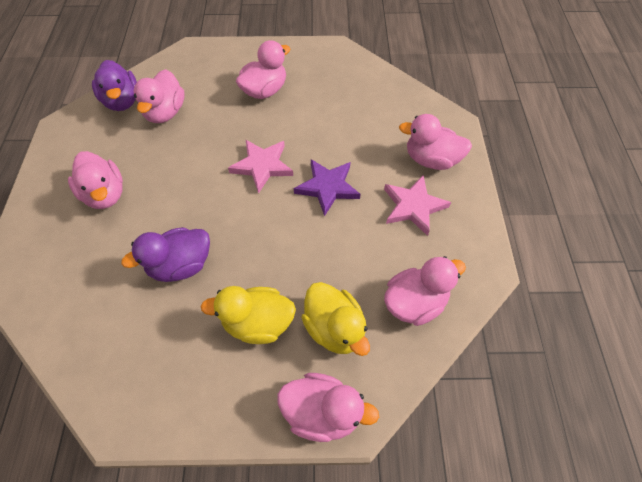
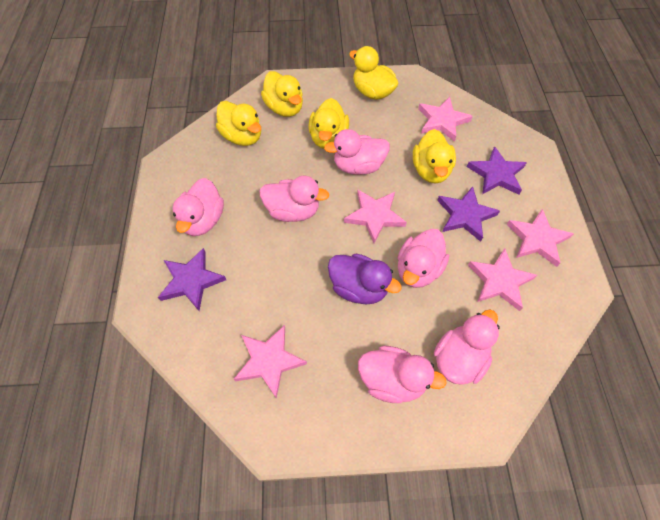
pink star: [228,139,293,193] [384,175,451,236] = 2 -> [234,325,307,399] [344,190,407,243] [418,97,473,142] [468,248,537,311] [507,209,573,267] = 5
purple duck: [92,60,137,111] [121,227,210,282] = 2 -> [328,254,402,304] = 1
purple star: [294,159,361,216] = 1 -> [158,248,226,311] [437,186,500,242] [467,146,527,195] = 3
yellow duck: [200,286,296,344] [301,282,370,356] = 2 -> [216,101,261,146] [261,71,303,117] [308,98,349,149] [349,46,399,100] [413,129,456,183] = 5

